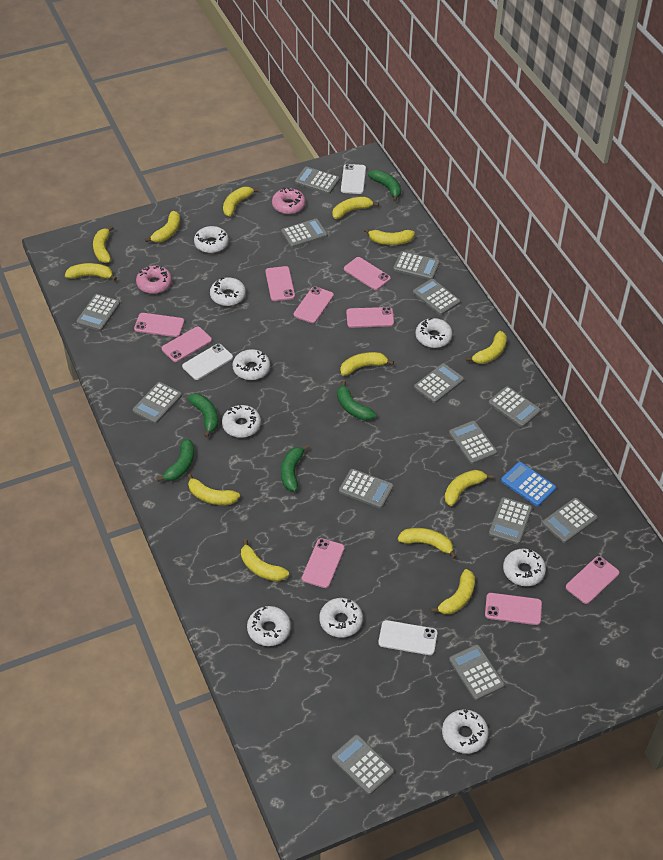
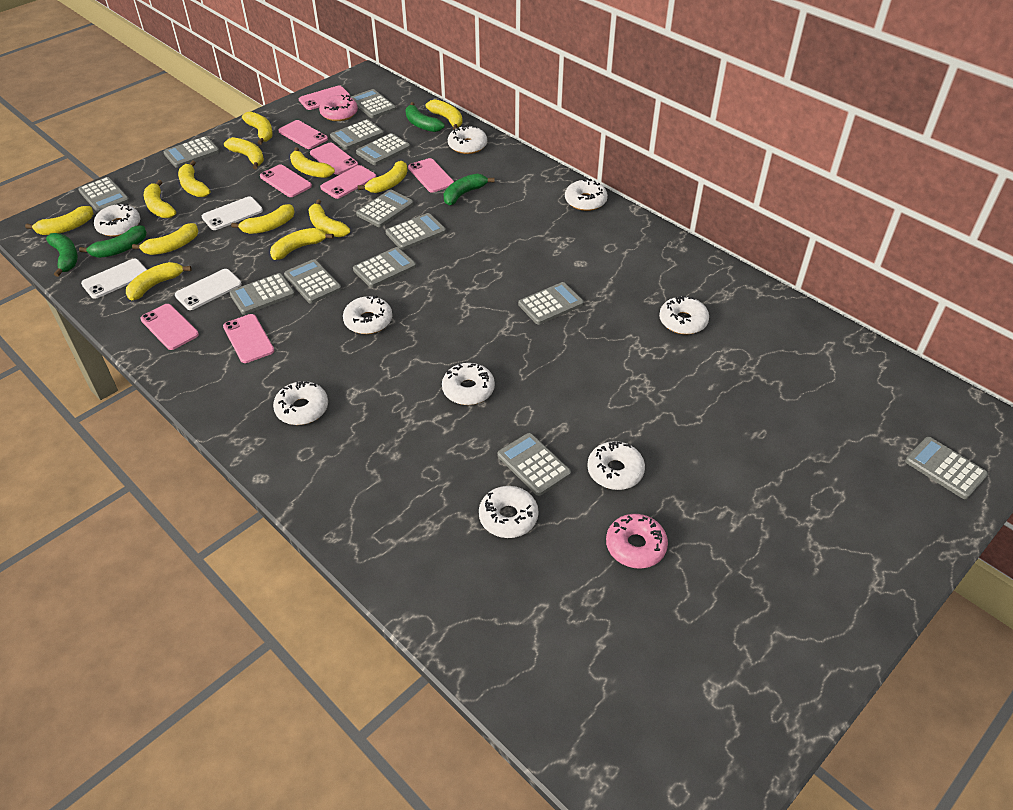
blue calculator: [501,462,556,506] = 1 -> none = 0
green banana: [156,438,194,482] [187,393,218,438] [281,444,309,491] [337,380,376,421] [368,170,401,202] = 5 -> [46,233,78,277] [79,225,147,258] [405,102,445,132] [444,173,495,205] = 4
grey calculator: [76,294,120,331] [133,382,182,424] [281,219,328,248] [295,167,340,194] [332,735,394,795] [339,469,394,509] [393,251,440,280] [413,279,460,315] [414,363,464,403] [449,421,497,464] [449,644,505,700] [488,386,541,427] [489,497,532,544] [542,498,598,543] = 14 -> [78,177,130,213] [164,136,220,168] [229,273,295,315] [284,259,341,304] [330,119,384,150] [351,89,396,118] [353,247,416,288] [356,133,410,165] [356,190,414,227] [385,213,446,250] [497,433,571,496] [518,282,584,325] [905,437,988,499] = 13
pink phone: [134,313,185,337] [162,327,212,362] [265,266,295,301] [294,286,334,323] [302,538,345,588] [344,257,391,290] [346,307,394,328] [485,593,542,625] [566,556,619,604] = 9 -> [140,304,199,350] [223,314,274,363] [260,164,312,197] [278,120,328,149] [299,86,350,110] [310,143,358,175] [320,165,376,199] [408,158,454,193] = 8

